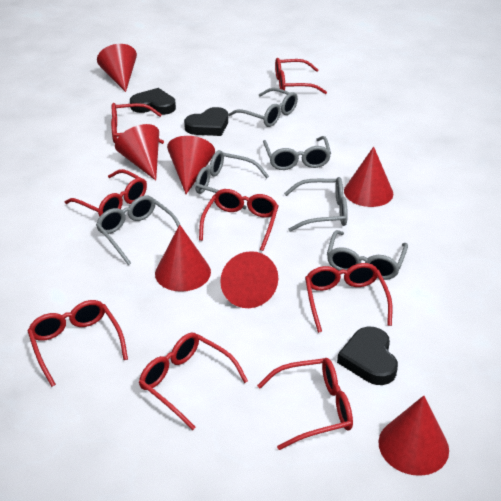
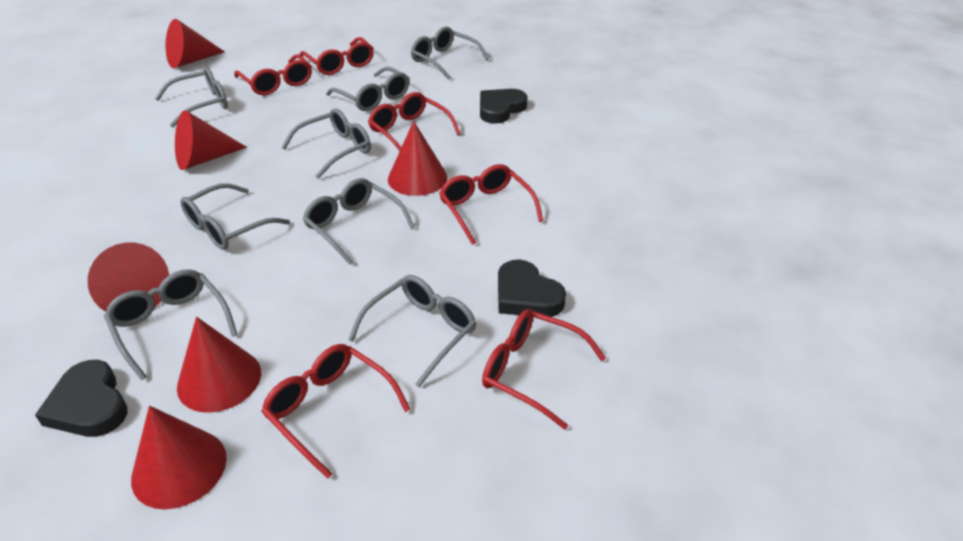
grey glasses: [96,196,180,265] [195,150,269,210] [228,88,298,127] [263,136,331,170] [284,177,348,232] [327,230,408,280] = 6 -> [104,269,238,380] [155,67,228,127] [180,183,290,250] [281,109,371,179] [303,178,415,265] [326,67,409,111] [348,275,476,387] [411,26,489,80] = 8
red cone: [97,44,137,92] [115,124,159,180] [155,224,211,292] [167,136,215,194] [220,251,278,308] [344,147,393,207] [378,396,449,476] = 7 -> [88,243,169,312] [131,406,227,509] [166,19,225,68] [175,110,247,170] [177,317,261,412] [388,121,447,196] = 6
red glasses: [27,300,128,387] [65,169,147,217] [111,103,164,144] [139,332,248,430] [199,189,278,251] [257,358,353,450] [275,58,327,94] [305,263,392,333] = 8 -> [234,54,312,95] [261,344,410,479] [300,37,374,75] [368,92,461,151] [439,164,543,245] [482,309,606,429] = 6

